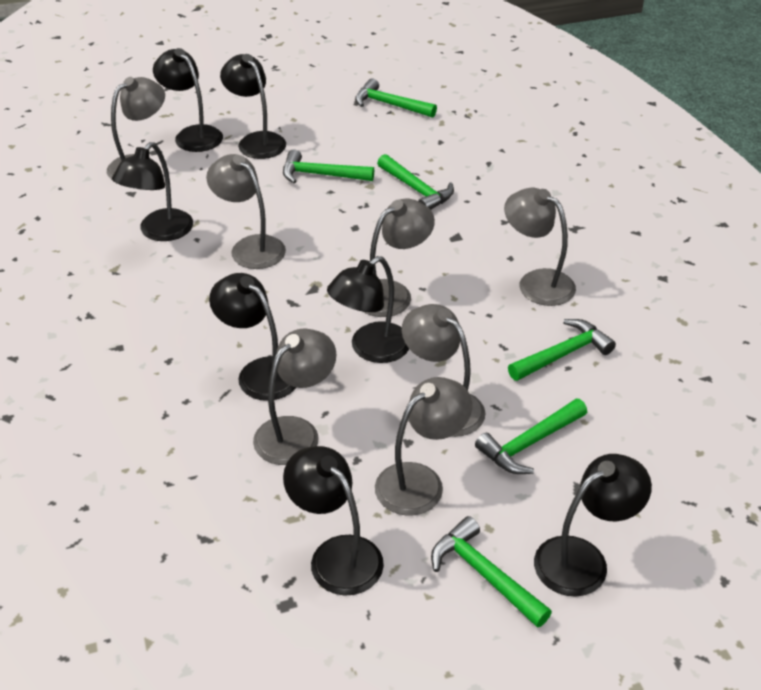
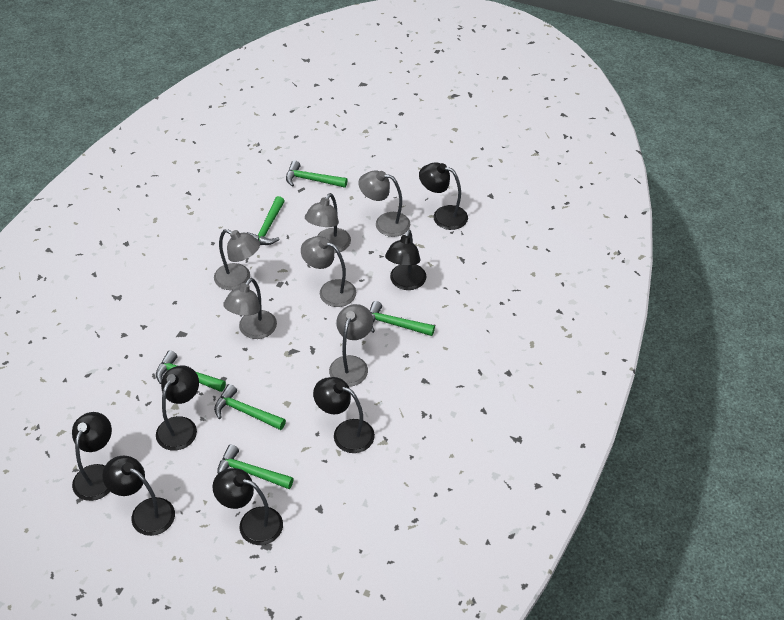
grey lamp: [107,77,165,179] [206,154,286,269] [253,328,337,465] [364,198,435,317] [375,377,472,516] [402,304,485,437] [504,188,576,306] = 7 -> [214,229,260,290] [223,278,277,339] [301,236,356,307] [305,193,351,253] [329,304,373,387] [358,170,410,237] = 6

